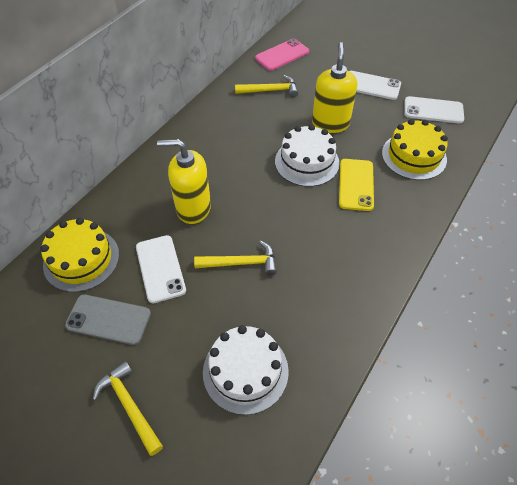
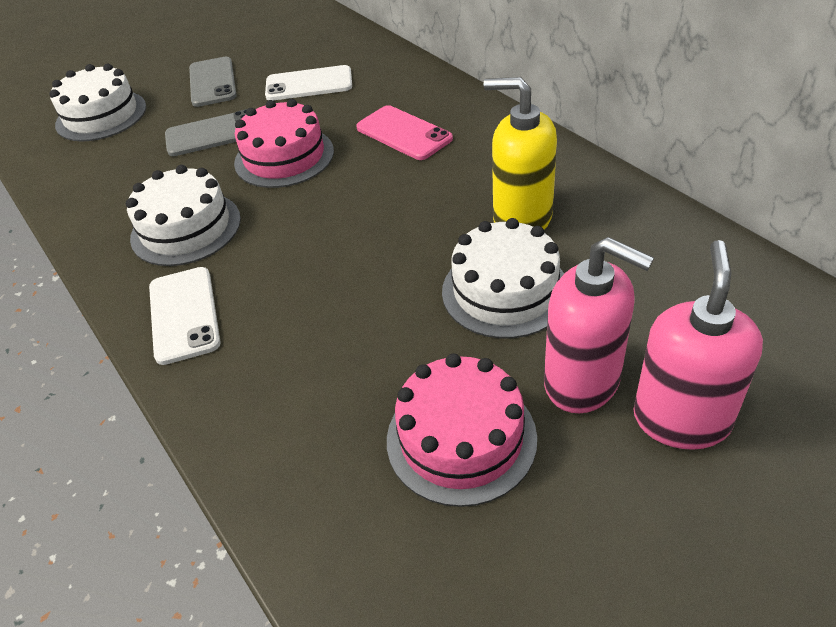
grey phone: [65,294,151,345] = 1 -> [165,109,247,156] [189,57,237,107] = 2
pink cake: none = 0 -> [234,99,334,188] [387,353,537,507] = 2
pink soap dispenser: none = 0 -> [544,237,654,413] [633,240,763,450] = 2
white cake: [203,325,289,415] [275,125,340,187] = 2 -> [49,64,146,141] [126,165,241,266] [442,218,564,339] = 3
white phone: [136,235,186,303] [349,71,401,100] [404,96,464,124] = 3 -> [149,267,220,365] [265,65,352,100] = 2
yellow cake: [40,218,119,292] [382,119,448,180] = 2 -> none = 0
yellow hammer: [93,361,163,456] [194,241,277,276] [235,75,298,98] = 3 -> none = 0
yellow phone: [339,159,374,211] = 1 -> none = 0
yellow soap dispenser: [157,139,211,224] [312,42,357,133] = 2 -> [484,77,557,230] = 1

